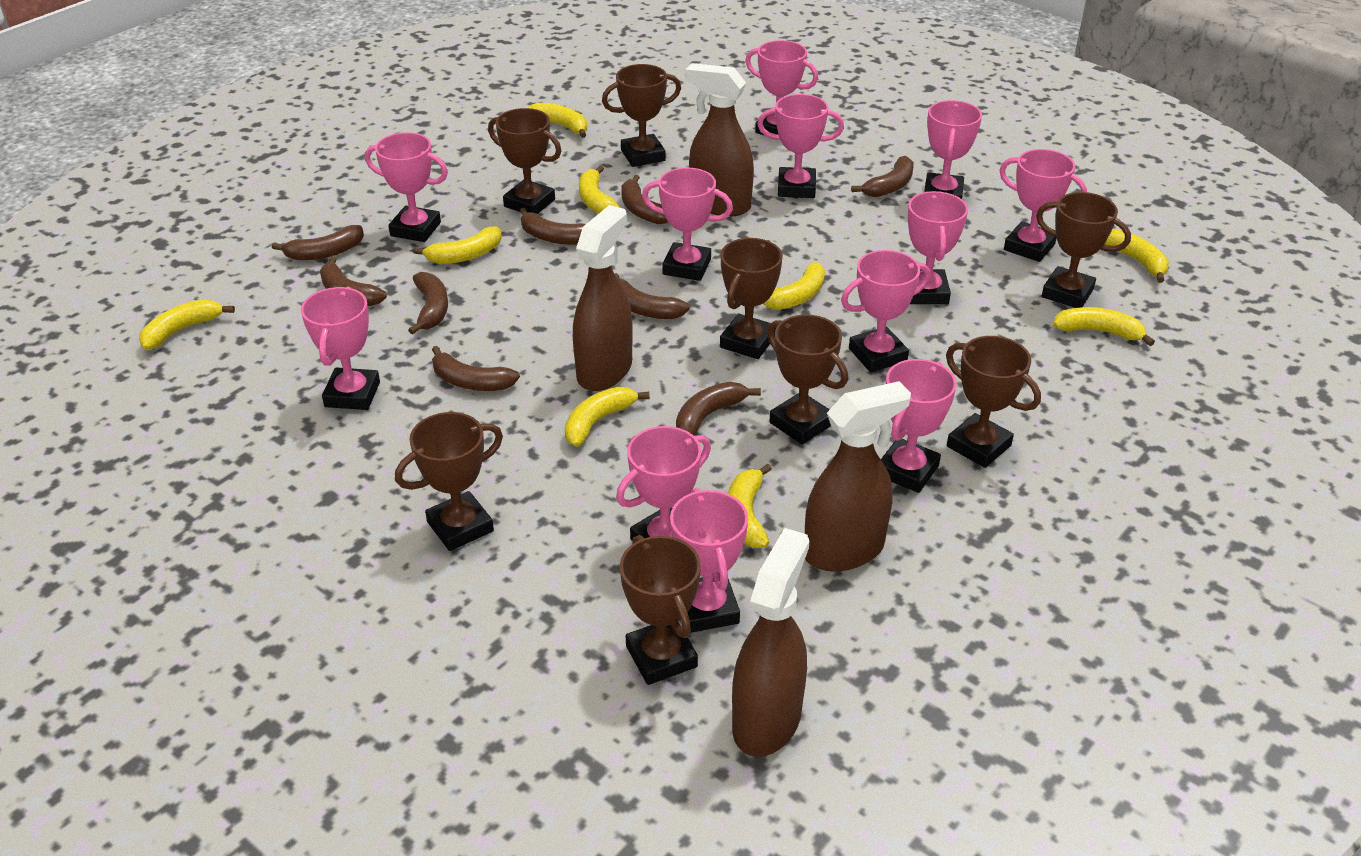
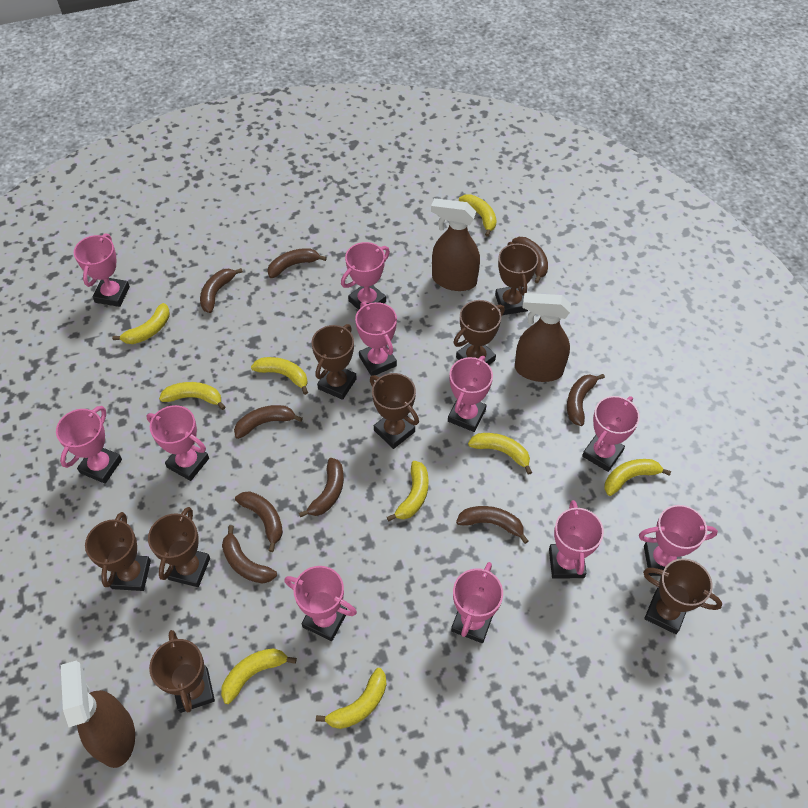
brown spray bottle: [573,205,633,391] [685,63,754,217] [732,528,810,757] [805,381,911,572] = 4 -> [61,661,135,768] [431,198,480,291] [515,293,571,382] = 3
pink trophy: [301,287,380,410] [365,132,448,242] [616,426,711,541] [642,168,733,281] [670,488,748,633] [745,40,818,140] [757,94,844,198] [841,250,930,372] [881,359,957,493] [908,191,968,304] [924,100,982,199] [999,149,1087,262] = 12 -> [56,406,122,484] [74,234,130,307] [146,405,209,481] [284,566,357,641] [341,242,390,310] [355,302,397,376] [448,356,493,432] [451,562,503,643] [549,500,604,579] [582,396,640,472] [639,505,718,576] = 11

